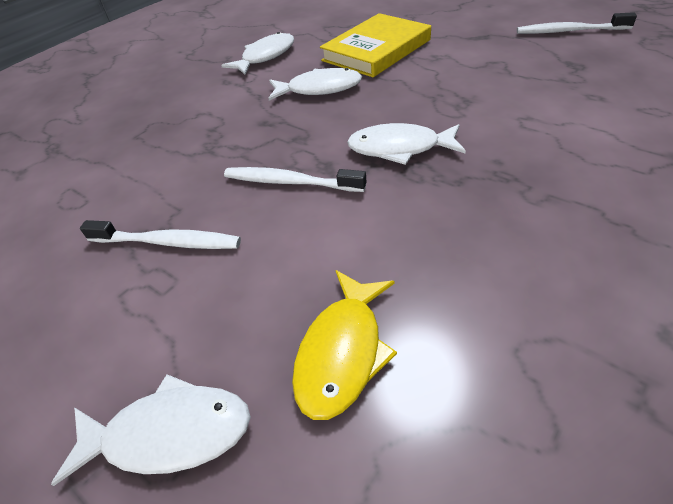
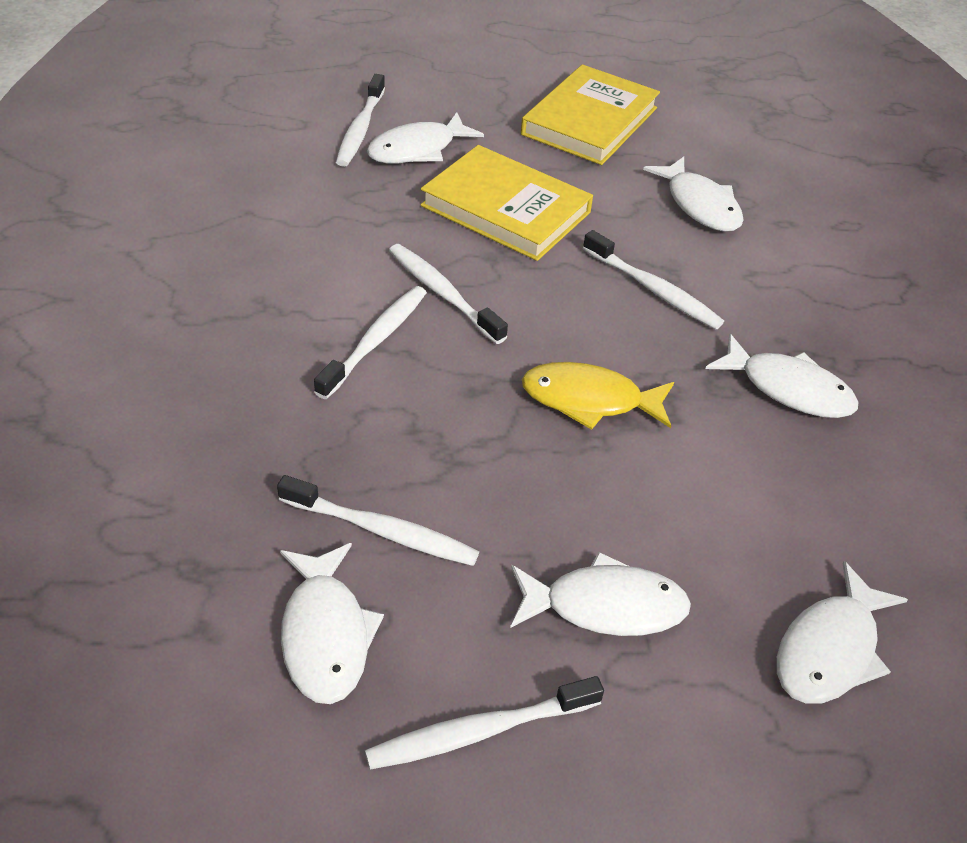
white fish: [51,374,251,486] [221,32,294,75] [268,68,362,101] [347,123,466,165] = 4 -> [280,543,384,704] [367,112,484,164] [510,551,691,636] [643,157,744,232] [706,334,858,418] [777,561,908,704] = 6
white toothbrush: [80,220,241,249] [224,167,366,192] [517,12,637,34] = 3 -> [277,475,479,566] [314,286,427,399] [336,74,385,167] [365,676,604,770] [389,244,508,344] [583,230,724,329] = 6
yellow book: [320,13,431,77] = 1 -> [420,145,593,261] [521,64,660,165] = 2

